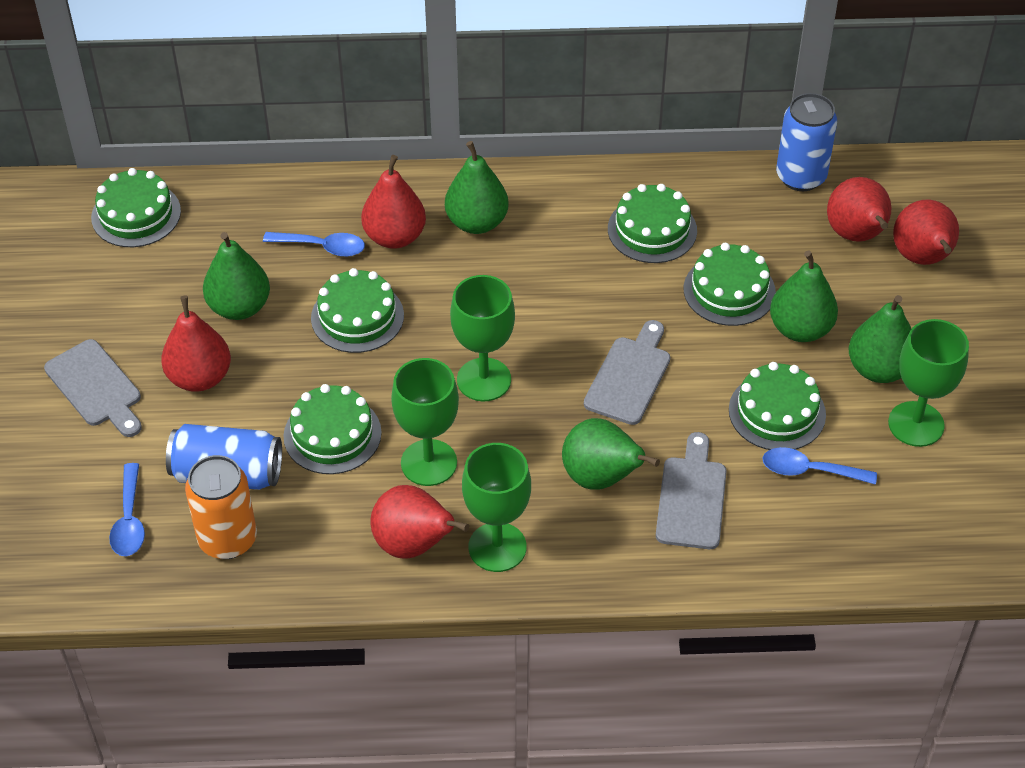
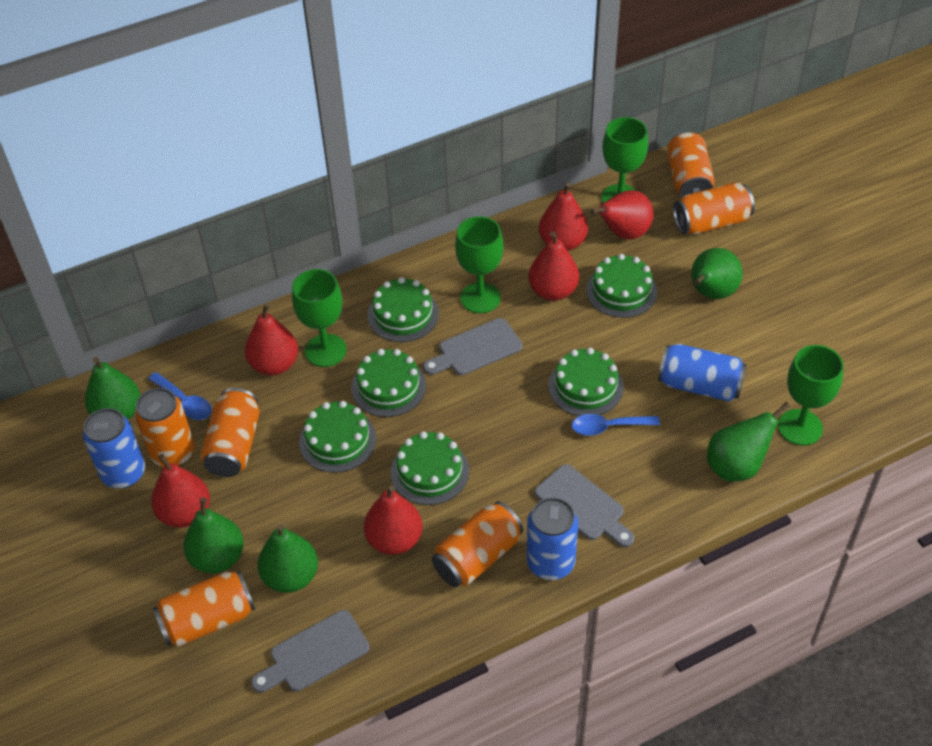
blue can: [166,424,282,490] [776,93,837,191] = 2 -> [83,408,145,489] [527,497,578,580] [658,344,747,401] = 3
blue spoon: [109,463,145,556] [263,232,365,257] [763,447,877,485] = 3 -> [148,372,212,420] [572,414,660,436] = 2
orange can: [185,455,257,559] = 1 -> [135,388,195,467] [153,571,255,647] [200,388,259,477] [432,501,523,587] [667,131,715,198] [673,182,755,235] = 6
red pear: [161,296,231,392] [361,155,426,249] [371,485,469,558] [827,177,891,242] [893,199,959,265] = 5 -> [151,454,210,528] [245,303,298,375] [364,485,423,555] [528,231,579,301] [539,182,588,251] [591,190,654,240] = 6

